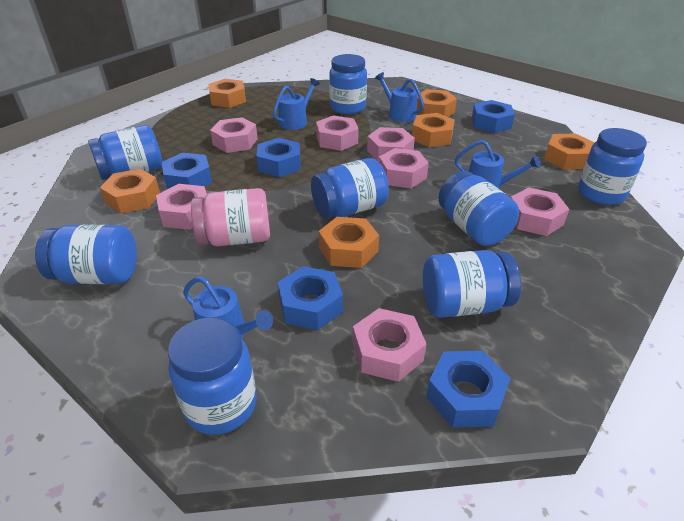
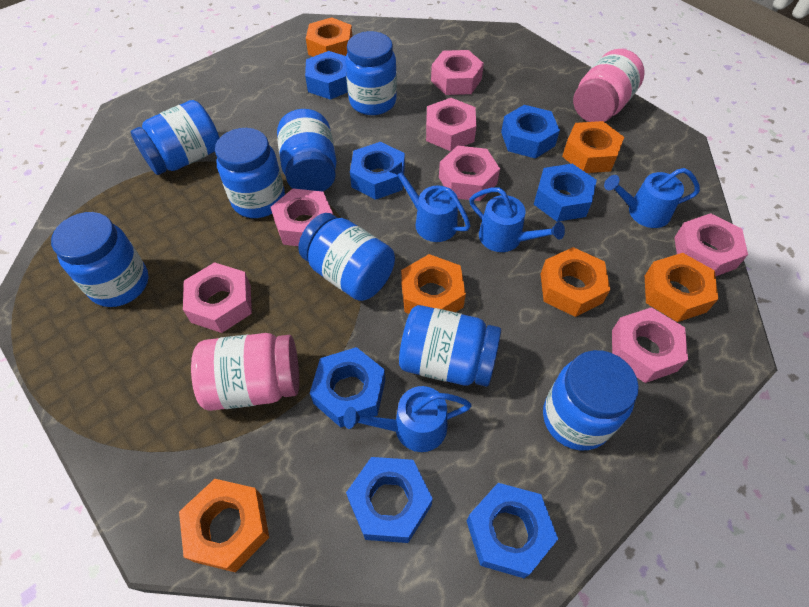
blue nut: [162,153,212,189] [256,138,301,177] [278,266,343,330] [426,351,511,427] [472,100,515,133] = 5 -> [305,51,348,100] [310,347,385,428] [346,457,433,543] [350,142,405,200] [467,483,558,578] [501,105,560,159] [534,164,597,222] = 7
pink jar: [191,188,270,246] = 1 -> [191,333,299,411] [573,49,645,122] = 2

